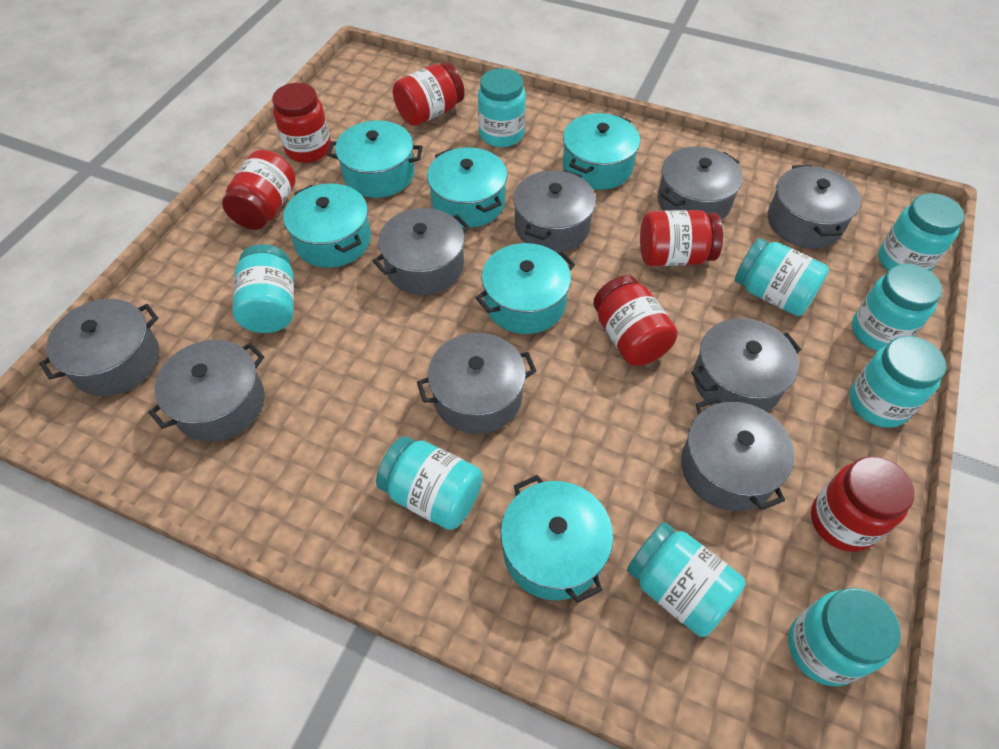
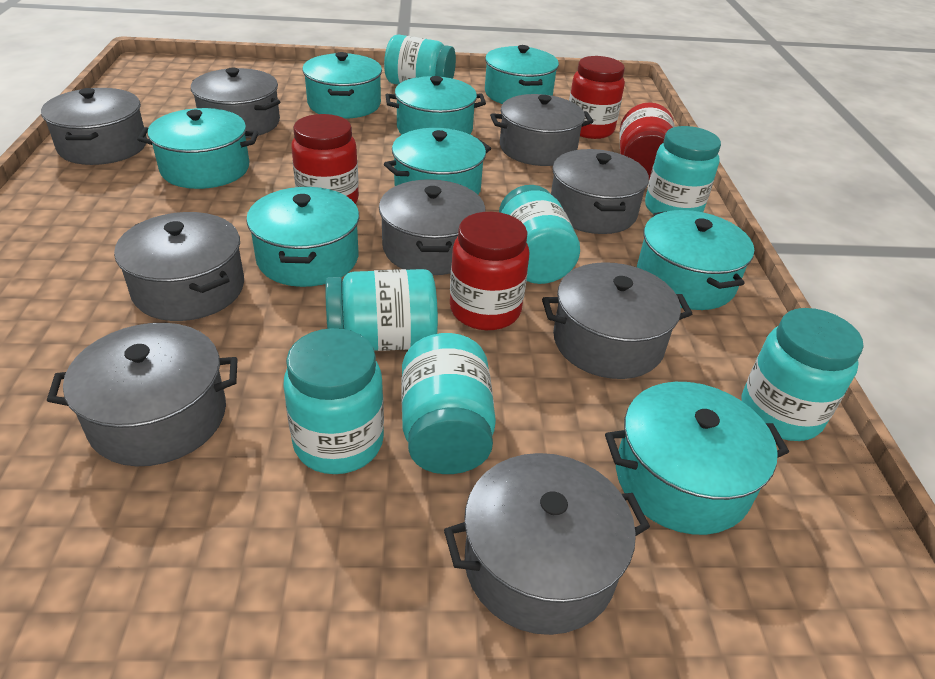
red jar: [222,150,296,230] [272,83,331,163] [393,62,465,126] [593,275,678,366] [640,210,723,266] [811,456,915,552] = 6 -> [291,114,359,204] [450,212,529,330] [569,56,625,139] [620,102,675,180] = 4
turquoise jar: [232,244,294,333] [376,436,483,530] [478,68,526,147] [627,522,745,637] [735,238,829,316] [788,588,901,686] [849,336,947,428] [852,264,942,351] [878,193,965,272] = 9 -> [284,328,384,474] [325,269,438,351] [384,34,456,85] [401,333,496,474] [499,185,580,284] [645,126,721,214] [741,308,864,441] = 7
turquoise pot: [283,183,371,268] [327,120,423,198] [427,147,507,228] [476,243,575,334] [500,475,613,603] [563,113,640,190] = 6 -> [137,108,258,189] [246,187,359,287] [302,52,382,118] [384,128,491,195] [385,76,486,135] [485,45,559,104] [605,382,789,535] [637,210,754,310] = 8

